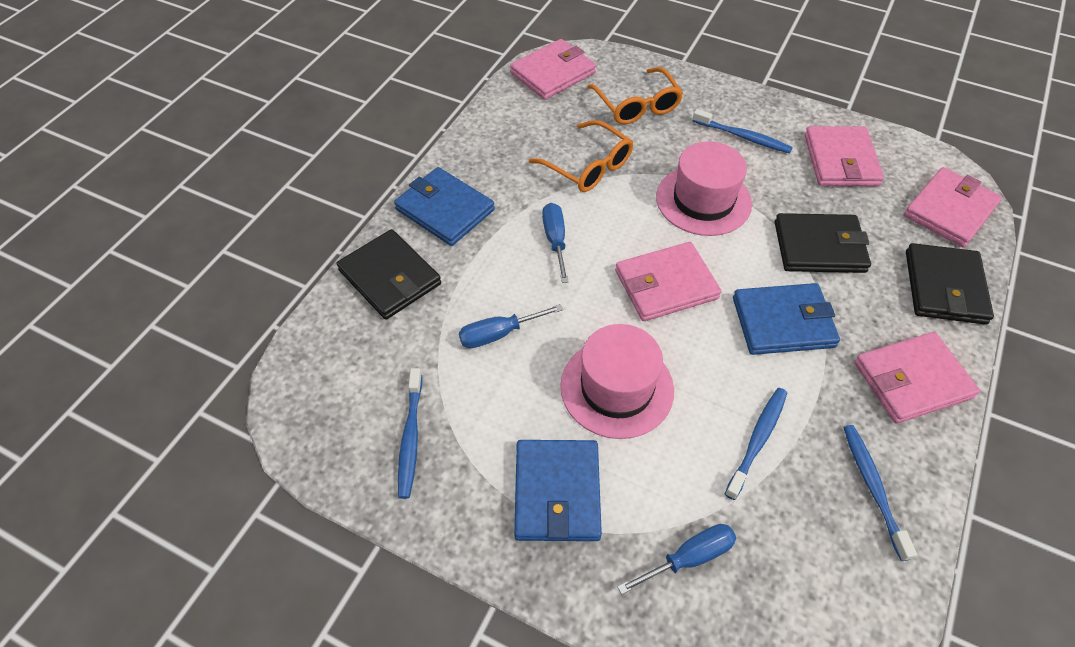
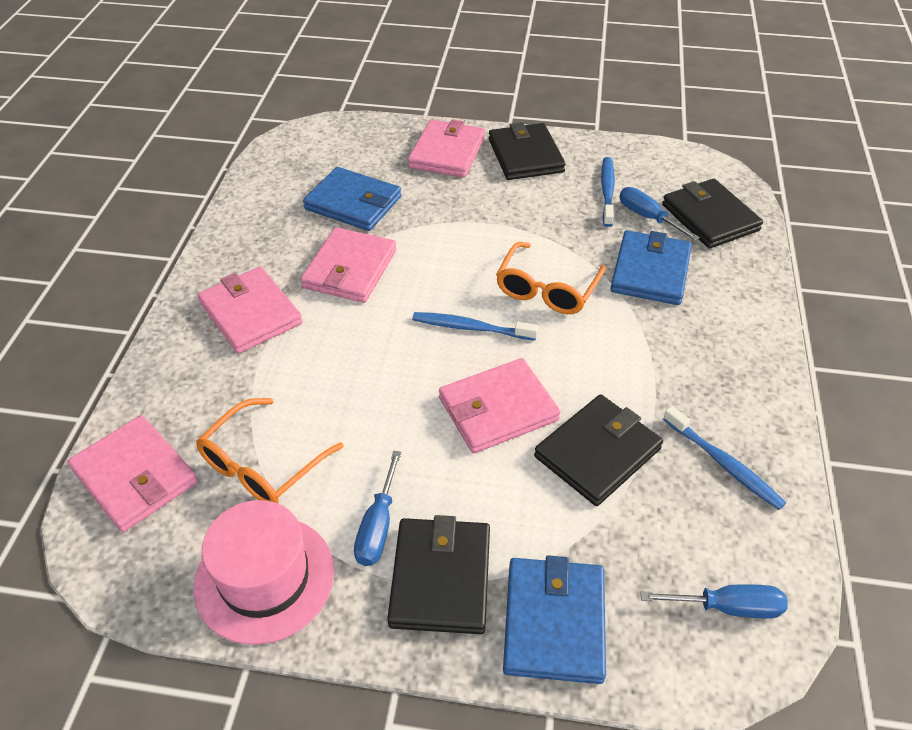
black wallet: [337,229,441,320] [775,213,871,273] [906,243,994,325] = 3 -> [387,515,490,634] [489,122,566,180] [534,394,663,506] [662,179,763,249] = 4
blue toothbrush: [398,368,422,499] [692,109,793,154] [725,388,787,500] [843,425,917,561] = 4 -> [412,312,538,341] [601,157,615,227] [663,406,786,510] = 3
pink hat: [560,324,674,439] [656,141,752,236] = 2 -> [194,500,334,645] = 1

